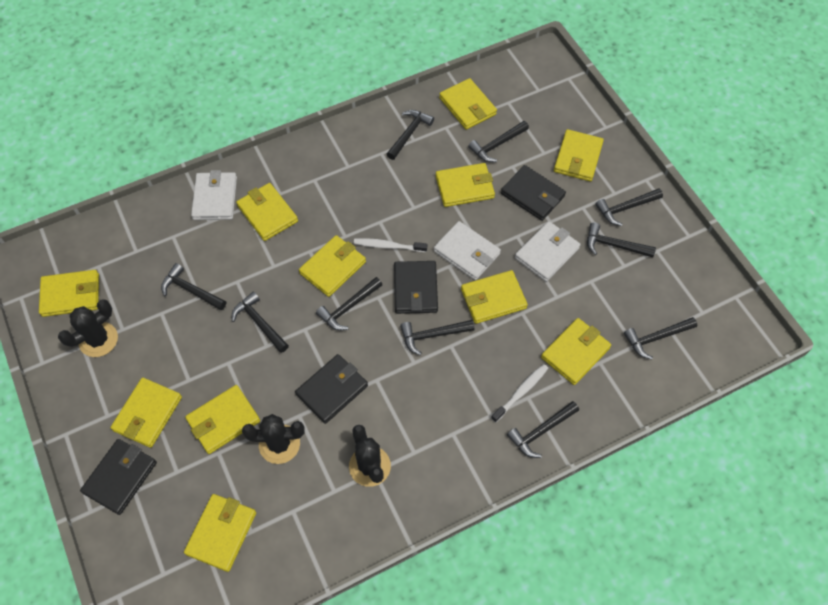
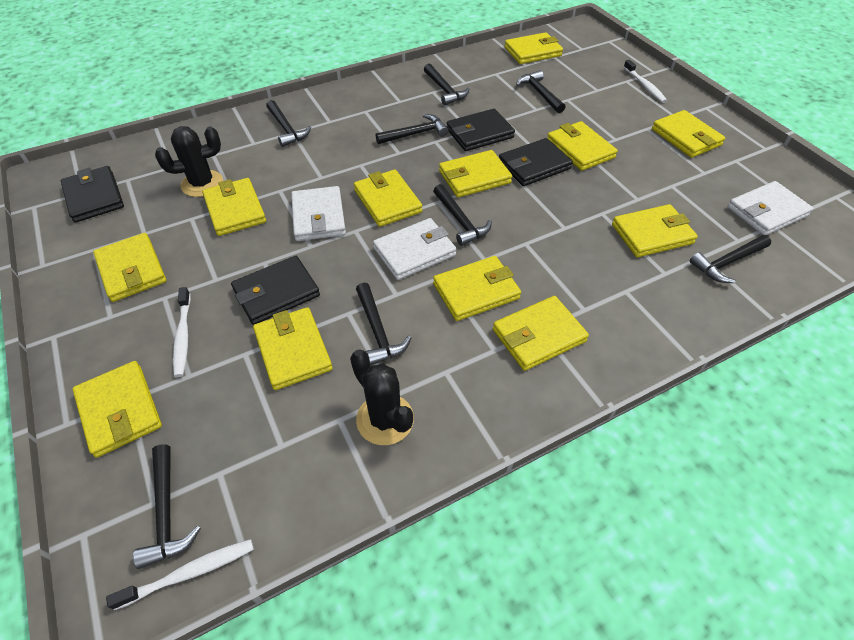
black cactus: [58,299,118,357] [242,414,305,464] [349,425,391,487] = 3 -> [155,126,223,197] [350,350,414,445] = 2
black hammer: [161,263,226,310] [232,292,289,353] [316,277,382,331] [386,110,434,160] [400,320,475,355] [468,121,529,162] [507,401,579,458] [587,222,656,258] [595,188,663,226] [624,317,697,360] = 10 -> [133,444,201,569] [266,100,311,147] [356,283,411,365] [375,114,449,144] [424,64,469,105] [433,184,492,246] [516,70,565,113] [690,235,771,283] = 8
white toothbrush: [354,238,427,252] [491,364,548,423] = 2 -> [106,539,254,610] [173,287,191,377] [624,60,667,103] = 3
yellow wallet: [39,270,99,317] [111,378,182,448] [184,494,256,572] [185,385,260,454] [236,183,298,241] [299,235,366,297] [436,163,495,207] [439,78,497,130] [461,270,528,324] [541,318,611,385] [554,129,604,182] = 11 -> [72,361,162,458] [93,233,166,302] [202,178,266,236] [253,307,333,390] [354,170,422,227] [433,256,521,321] [439,150,512,198] [493,296,589,371] [504,32,563,64] [548,121,618,171] [612,204,698,257] [652,110,725,158] = 12

